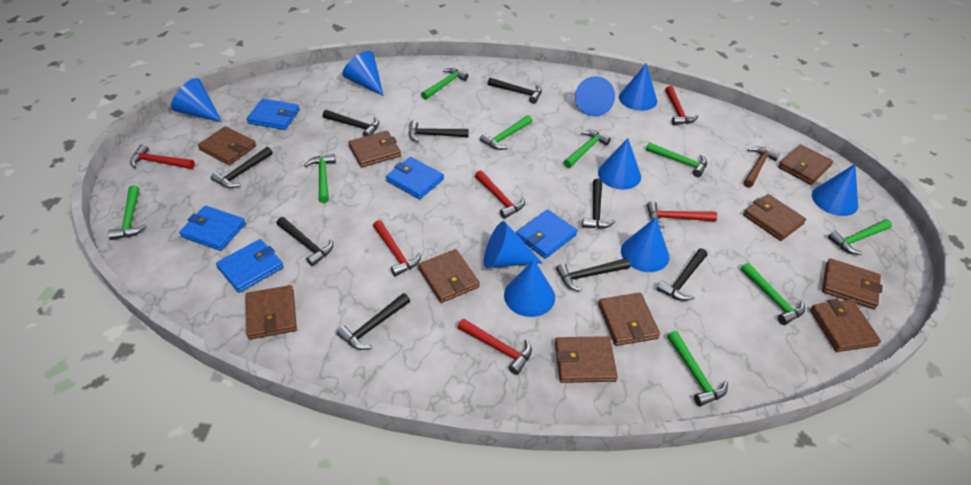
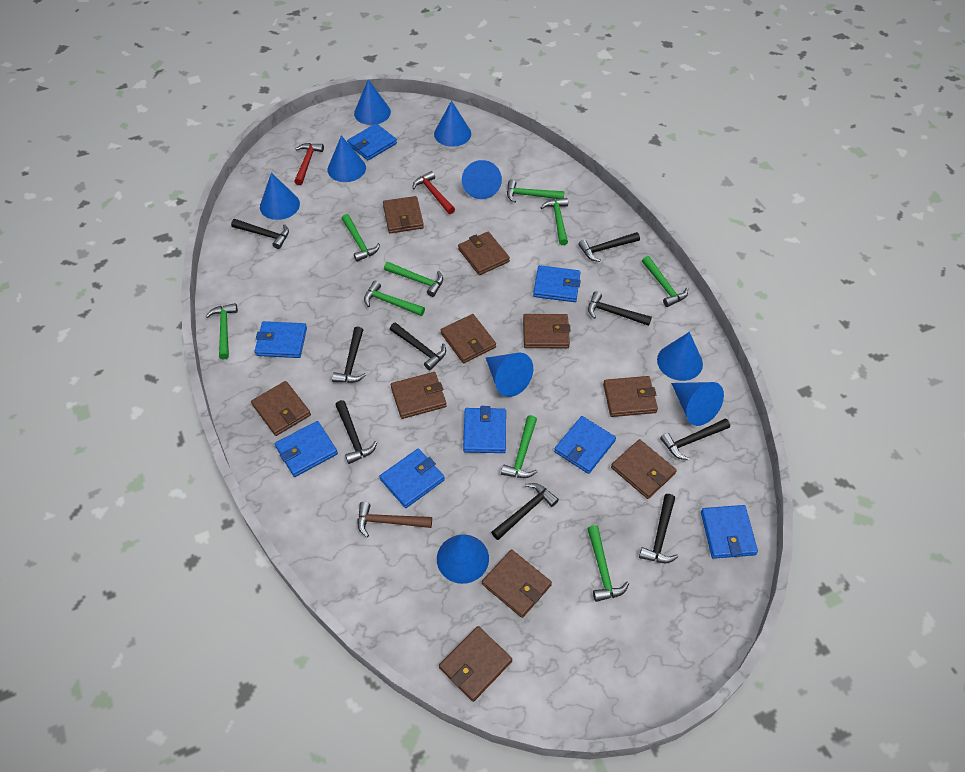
blue wallet: [179,206,246,251] [216,239,284,293] [247,99,300,130] [386,157,444,199] [516,209,577,259] = 5 -> [255,321,307,358] [275,421,338,477] [347,123,397,160] [379,449,445,508] [463,406,506,453] [533,265,581,302] [554,416,616,474] [701,505,758,559] = 8
red hammer: [130,144,195,169] [373,220,421,277] [458,319,532,375] [475,170,525,219] [647,201,717,228] [665,86,698,125] = 6 -> [294,143,324,185] [412,171,455,214] = 2

